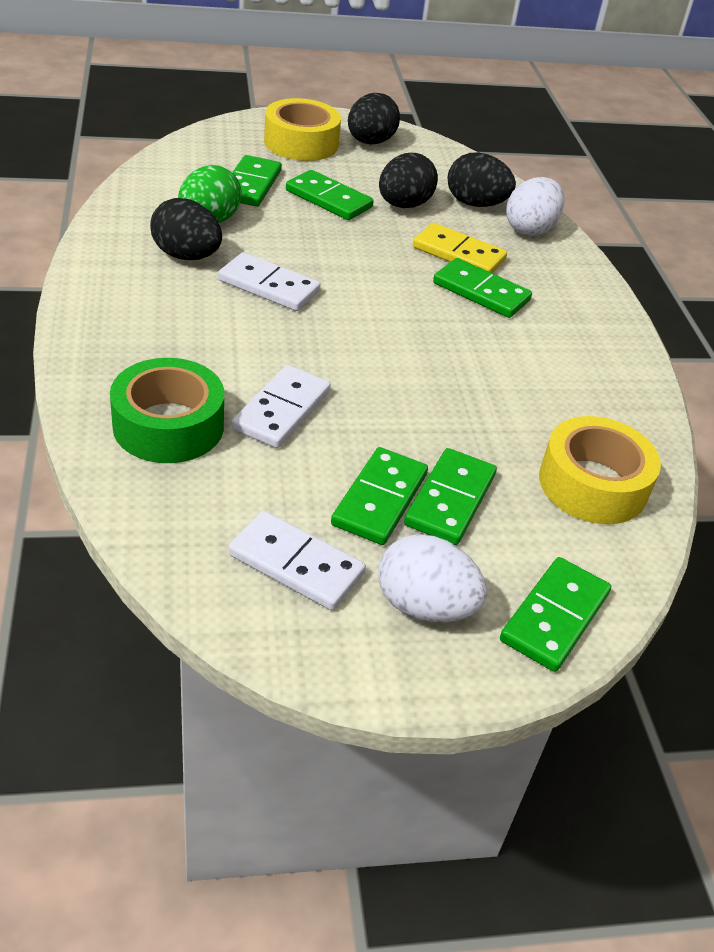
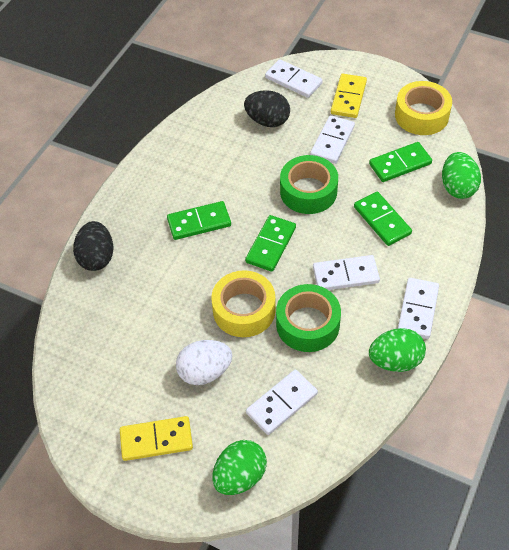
black egg: [150,198,222,260] [348,93,400,145] [379,153,438,208] [448,152,516,207] = 4 -> [73,221,113,271] [244,90,290,127] = 2
green domino: [232,155,282,207] [286,170,373,220] [331,447,428,545] [404,448,497,545] [433,258,532,318] [500,557,611,672] = 6 -> [167,201,231,240] [245,215,296,272] [354,192,412,246] [369,142,432,182] = 4
green egg: [178,165,242,223] = 1 -> [212,440,267,495] [369,328,426,372] [442,152,481,199] = 3
green tape: [110,358,224,463] = 1 -> [276,284,341,352] [280,155,338,214] = 2
white domino: [218,252,321,311] [228,511,366,610] [232,365,331,448] = 3 -> [246,370,318,435] [265,59,322,98] [310,115,355,164] [313,255,380,290] [398,278,439,339] = 5
white egg: [378,534,487,622] [506,177,564,235] = 2 -> [176,340,232,385] = 1
yellow domino: [413,223,507,273] = 1 -> [120,416,193,461] [331,74,367,118] = 2

